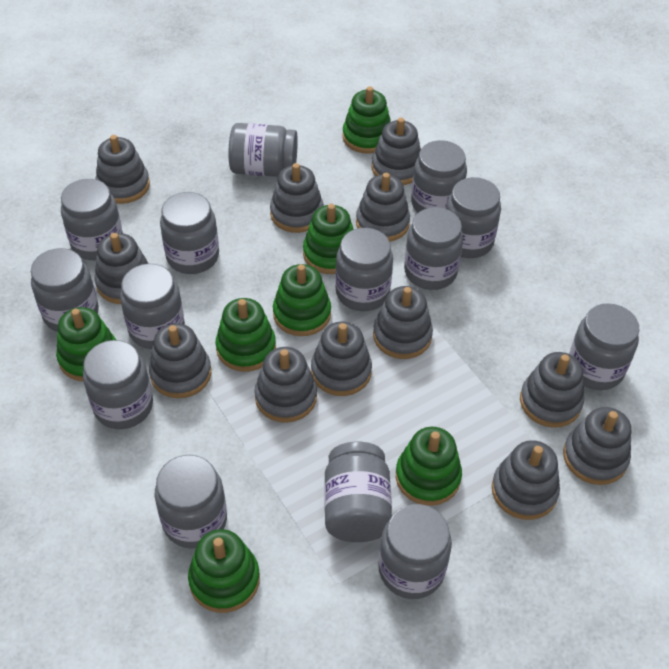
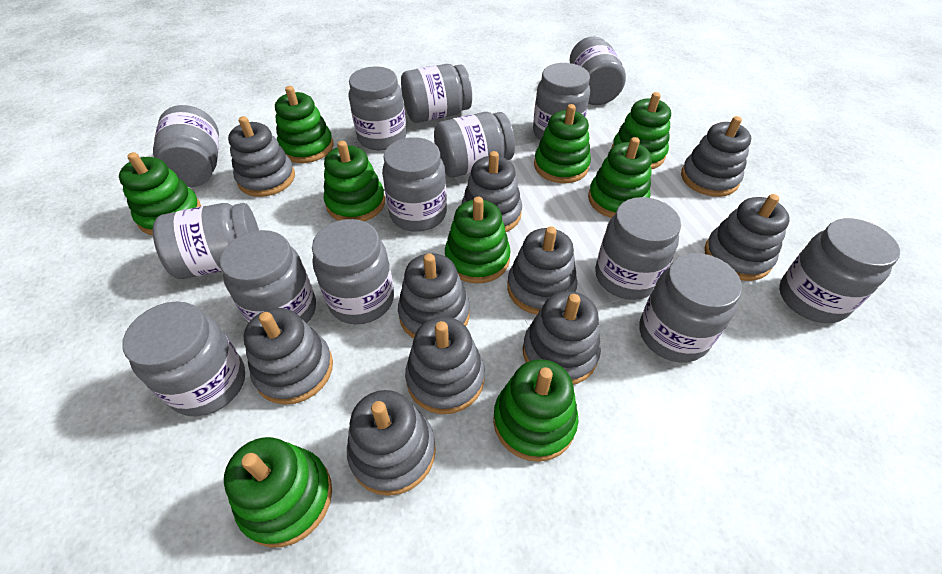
green stacking toy: [56,307,116,381] [188,529,260,613] [216,298,276,372] [273,264,331,336] [303,204,353,274] [342,86,391,154] [396,427,462,506] = 7 -> [119,152,201,235] [224,437,332,547] [275,86,334,163] [324,141,385,221] [445,197,511,283] [493,359,578,462] [534,104,591,183] [588,137,652,218] [612,92,671,169] = 9
grey stacking toy: [94,233,149,304] [96,135,150,204] [149,323,211,398] [255,347,317,423] [270,163,324,233] [311,321,372,396] [356,173,410,242] [371,118,421,185] [373,286,433,359] [492,440,560,520] [520,352,584,428] [563,407,631,485] = 12 -> [228,116,295,197] [244,308,333,405] [347,390,436,496] [398,253,470,339] [405,317,485,414] [462,151,522,232] [507,226,577,315] [523,291,601,385] [681,116,751,197] [705,194,790,281] = 10

